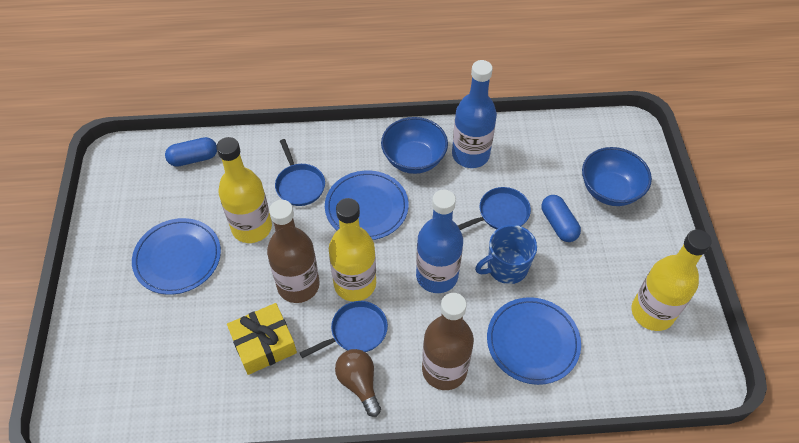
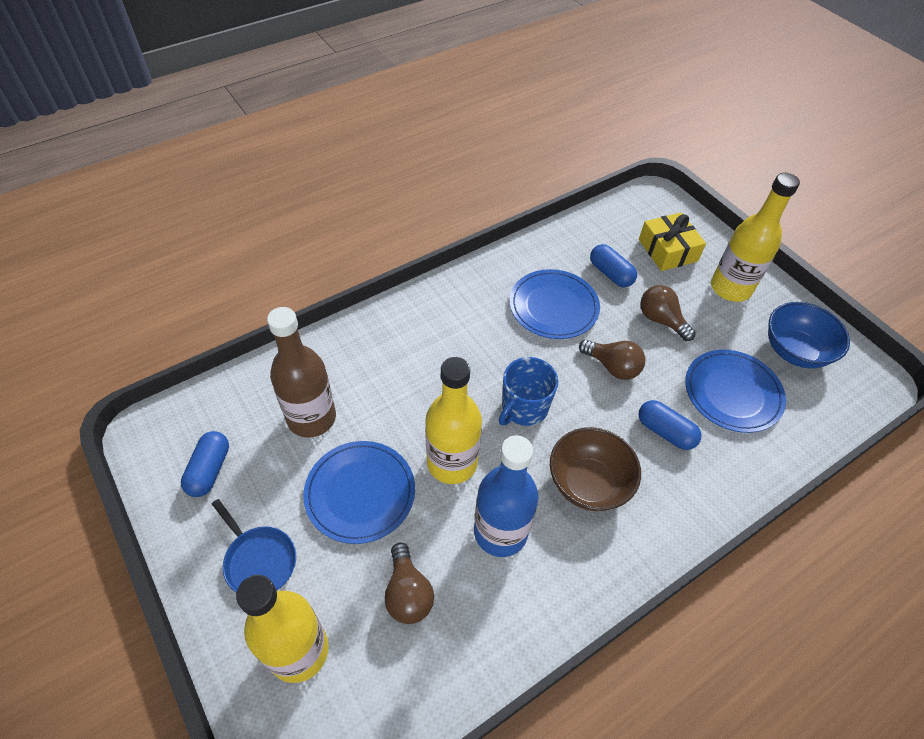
blue bottle: [416,190,463,293] [452,60,497,168] = 2 -> [474,435,539,557] = 1
blue bowl: [381,117,448,174] [582,147,652,206] = 2 -> [768,302,850,369] = 1
blue capsule: [165,137,217,167] [542,195,581,242] = 2 -> [181,431,229,497] [590,244,637,287] [638,400,702,450] = 3
blue pan: [275,139,325,206] [300,301,388,358] [457,187,531,230] = 3 -> [212,499,296,593] = 1
brown bottle: [267,200,320,303] [422,293,474,390] = 2 -> [267,307,336,438] = 1
brown bowl: none = 0 -> [550,427,641,511] = 1
brown light bulb: [335,349,381,417] = 1 -> [384,543,434,624] [579,339,645,380] [640,285,696,341] = 3

